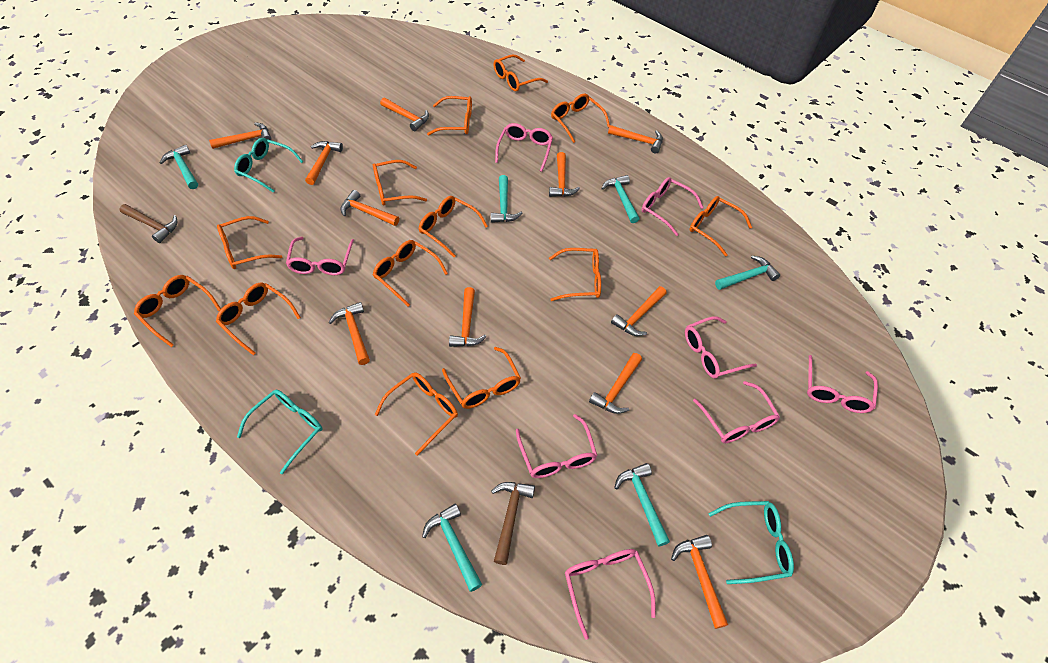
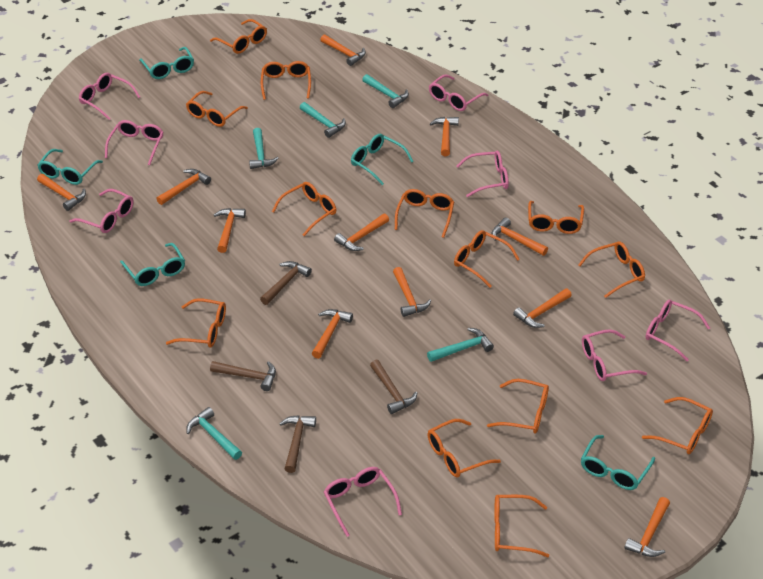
brown hammer: [120,204,178,243] [491,482,535,565] = 2 -> [210,361,276,391] [260,261,312,305] [279,415,316,473] [370,360,417,414] = 4
turquoise glasses: [234,138,303,193] [237,390,323,474] [708,501,794,584] = 3 -> [37,149,103,185] [120,243,185,286] [139,47,194,79] [351,134,414,185] [581,435,655,490] = 5
turquoise hammer: [160,145,198,189] [422,504,482,592] [491,175,522,223] [601,175,639,223] [614,463,670,547] [715,256,780,290] = 6 -> [187,407,242,460] [249,128,279,169] [300,102,346,138] [362,74,409,108] [427,328,494,362] = 5

